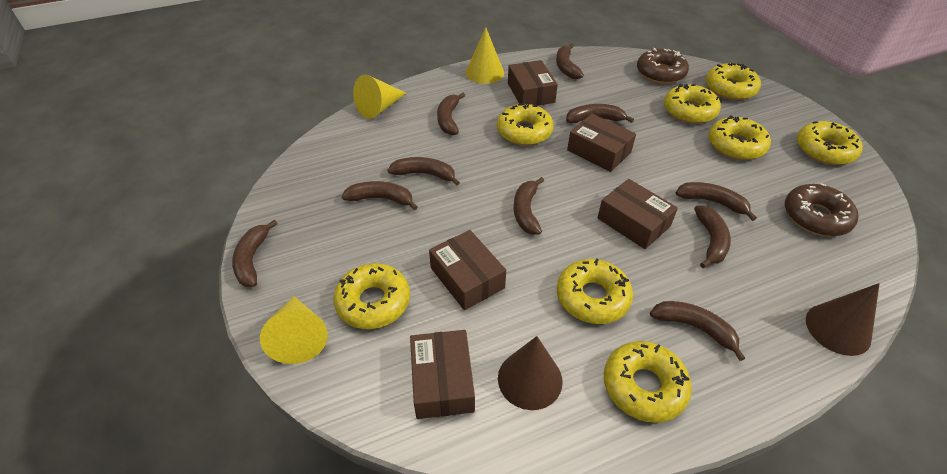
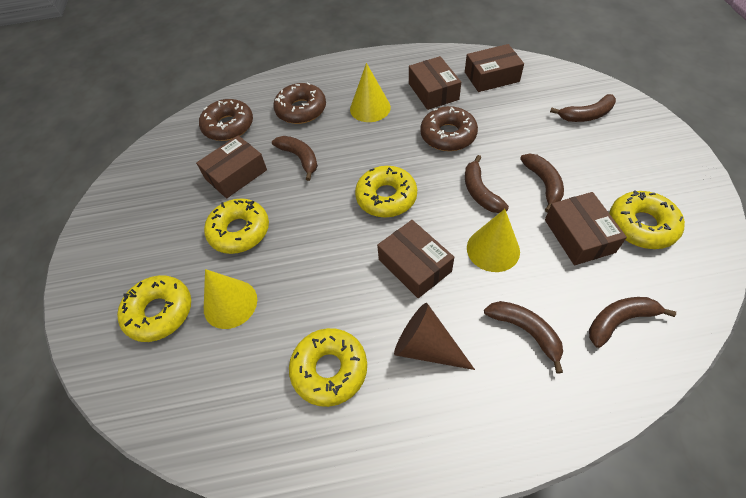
brown banana: [232,220,278,287] [342,181,418,210] [388,157,460,186] [437,93,465,135] [514,177,544,235] [556,44,584,79] [566,104,634,123] [650,301,745,361] [676,182,757,221] [694,205,731,268] = 10 -> [272,136,318,181] [465,155,509,213] [484,301,563,374] [520,153,564,213] [550,94,616,122] [589,297,676,348] = 6
brown cone: [498,336,563,410] [806,283,880,356] = 2 -> [394,303,475,370] = 1
brown donut: [637,48,689,84] [785,183,858,236] = 2 -> [199,99,253,141] [273,82,326,124] [420,106,478,151] = 3
yellow donut: [333,263,410,329] [497,102,554,146] [557,259,633,324] [604,341,692,423] [664,84,721,124] [706,63,761,100] [709,115,771,160] [797,121,863,165] = 8 -> [117,275,191,342] [204,198,269,254] [289,328,367,407] [355,166,417,218] [609,190,685,249] = 5

